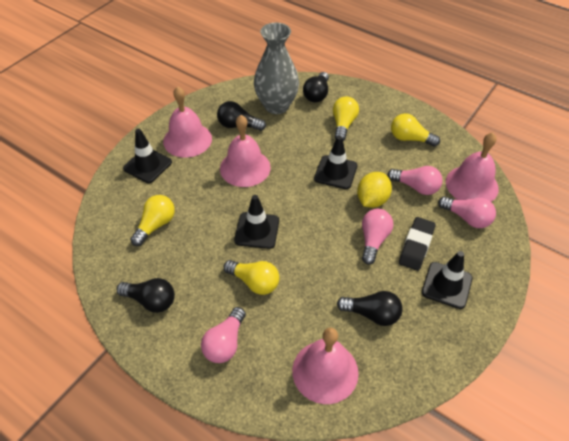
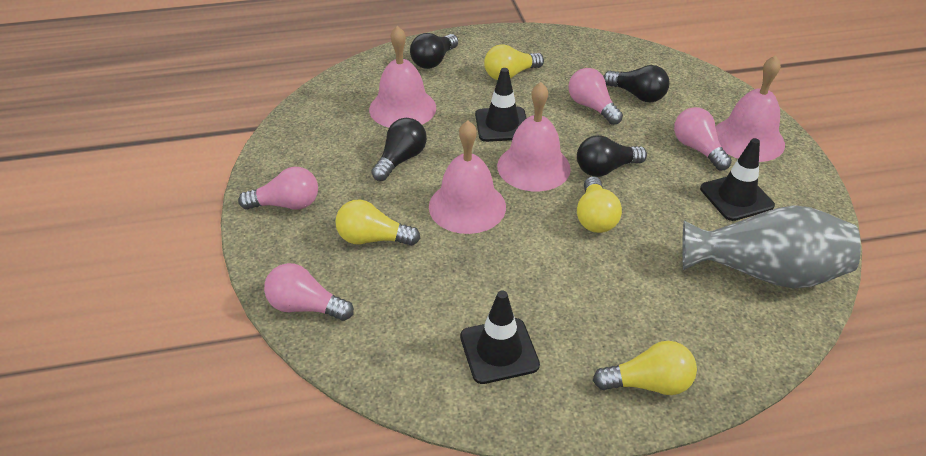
black eraser: [399,217,436,271] = 1 -> none = 0
black traffic cone: [123,129,172,183] [234,195,279,249] [314,136,358,189] [422,251,473,309] = 4 -> [460,291,540,384] [475,68,526,142] [700,138,775,221] = 3
yellow lemon: [357,172,392,208] = 1 -> none = 0

